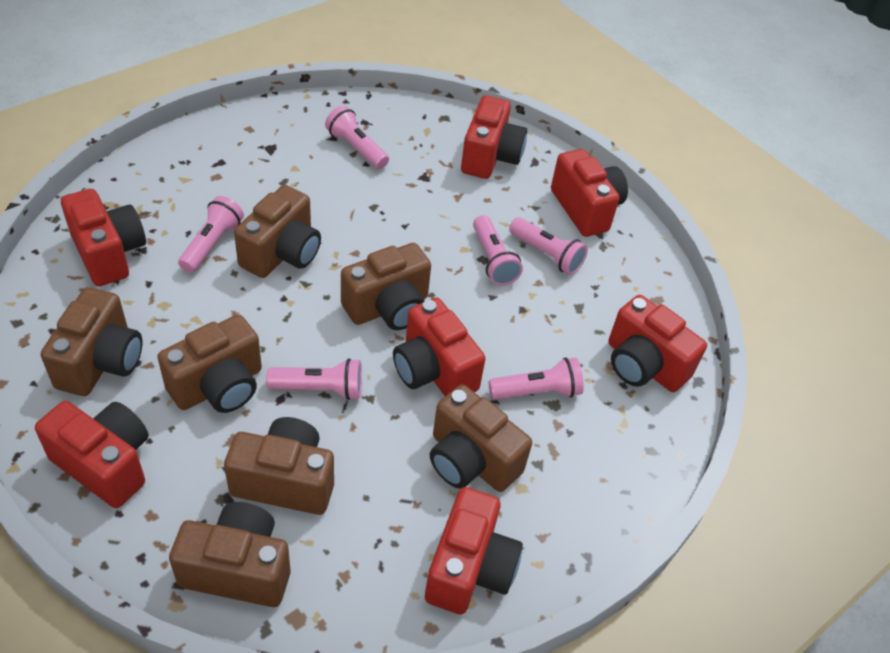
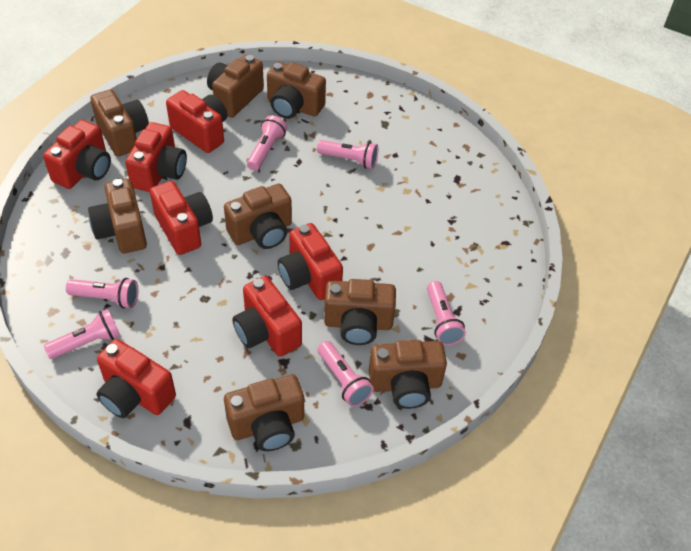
brown camera: [41,287,142,396] [157,314,262,413] [169,502,290,607] [224,417,334,515] [234,185,321,278] [341,243,431,330] [430,385,532,492] = 7 -> [88,179,147,253] [90,89,149,156] [207,55,264,118] [224,184,292,249] [224,374,304,451] [267,62,326,119] [324,279,396,345] [369,340,447,409] = 8

